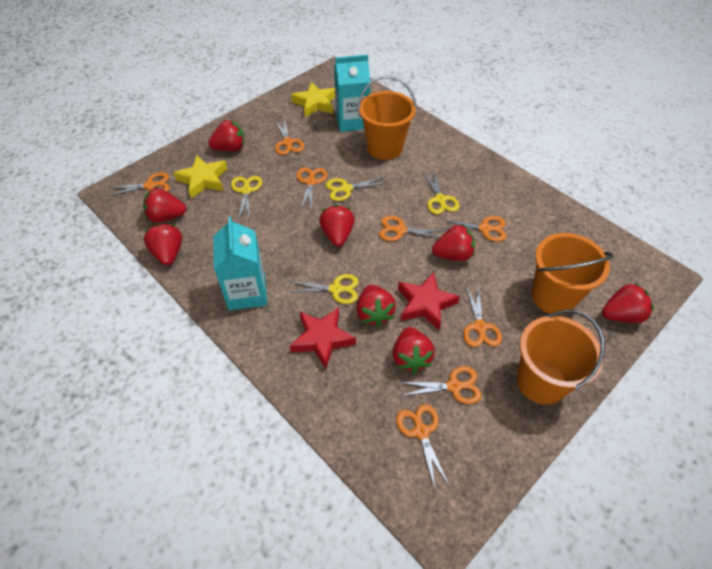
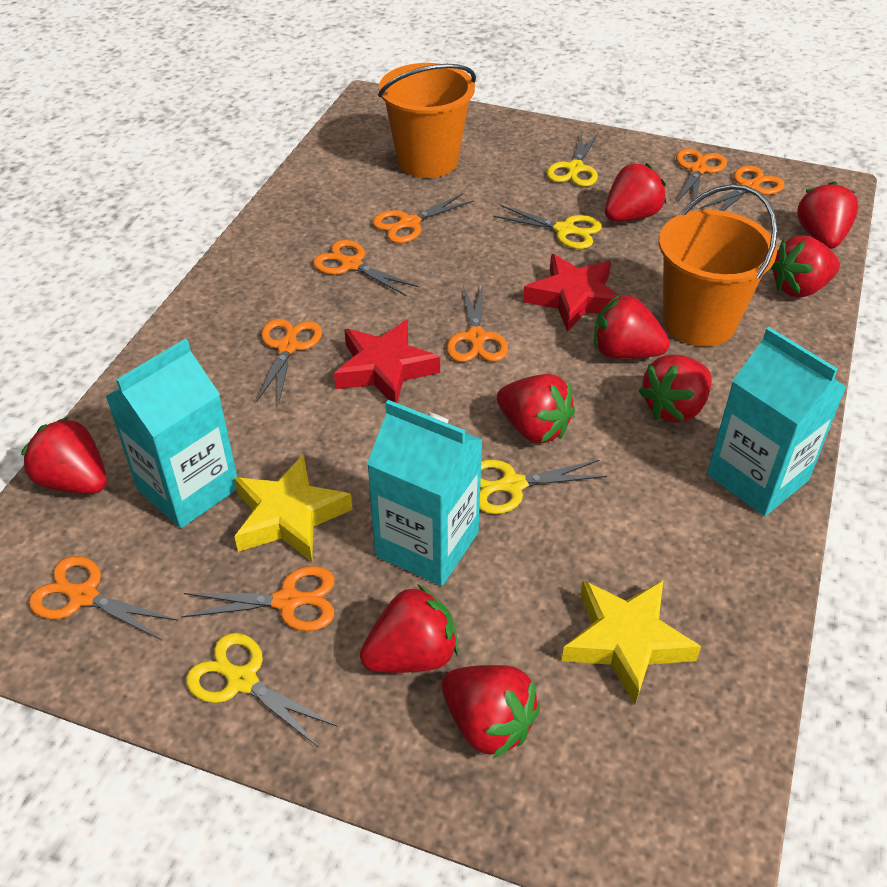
orange bucket: [358,76,417,160] [517,310,605,405] [532,233,614,315] = 3 -> [378,63,476,178] [659,184,778,347] = 2
red strawberry: [143,188,186,223] [144,223,182,266] [208,120,244,151] [319,205,355,247] [356,285,396,327] [393,327,435,373] [432,225,475,261] [602,283,654,323] = 8 -> [21,417,107,494] [360,585,459,673] [442,665,540,759] [497,374,575,444] [594,294,670,359] [605,163,666,221] [639,355,712,423] [771,235,840,298] [797,181,859,249] = 9
turquoise carton: [213,216,267,311] [334,55,371,132] = 2 -> [105,339,238,528] [367,400,483,586] [707,327,846,516] = 3

